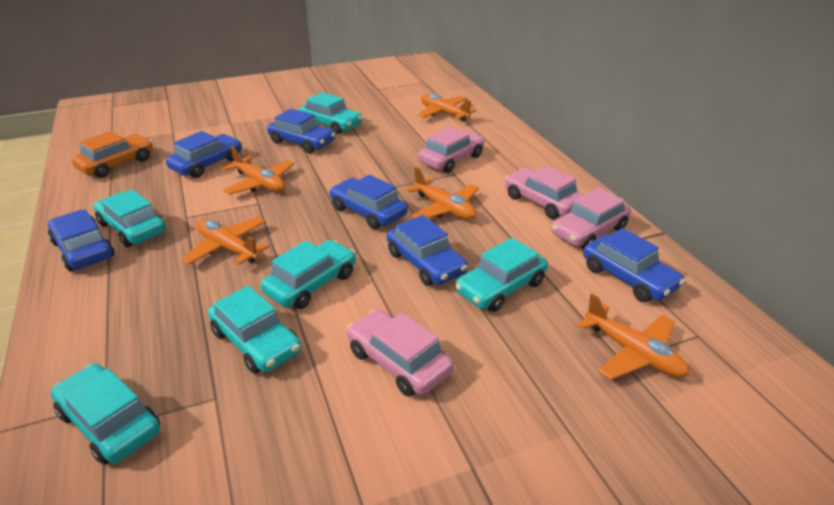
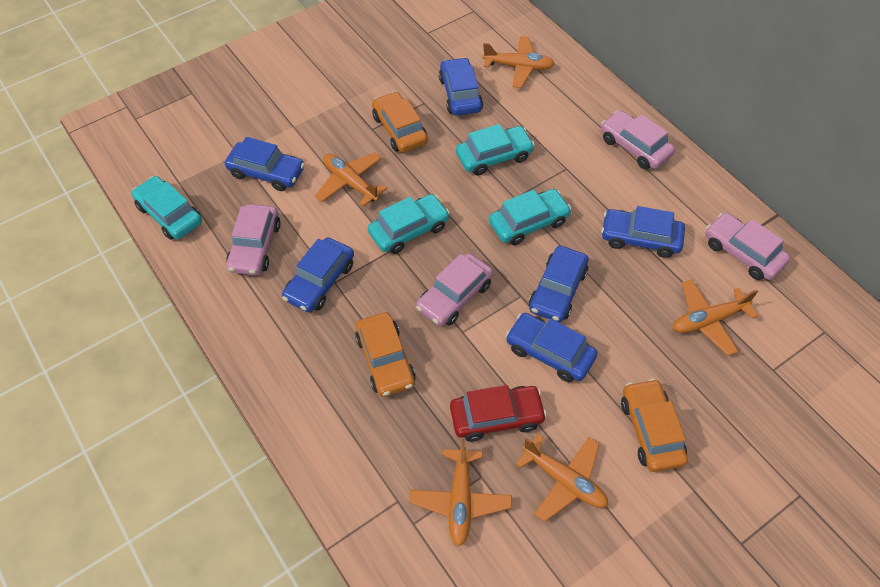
orange car: [72,131,153,178] = 1 -> [355,312,416,397] [372,92,428,153] [621,379,688,472] = 3
red car: none = 0 -> [450,385,547,442] = 1
turquoise car: [50,363,160,465] [93,189,166,247] [208,286,301,374] [260,240,356,309] [299,92,362,135] [455,238,548,312] = 6 -> [131,176,202,240] [368,194,450,254] [456,124,535,176] [489,189,571,245] = 4

